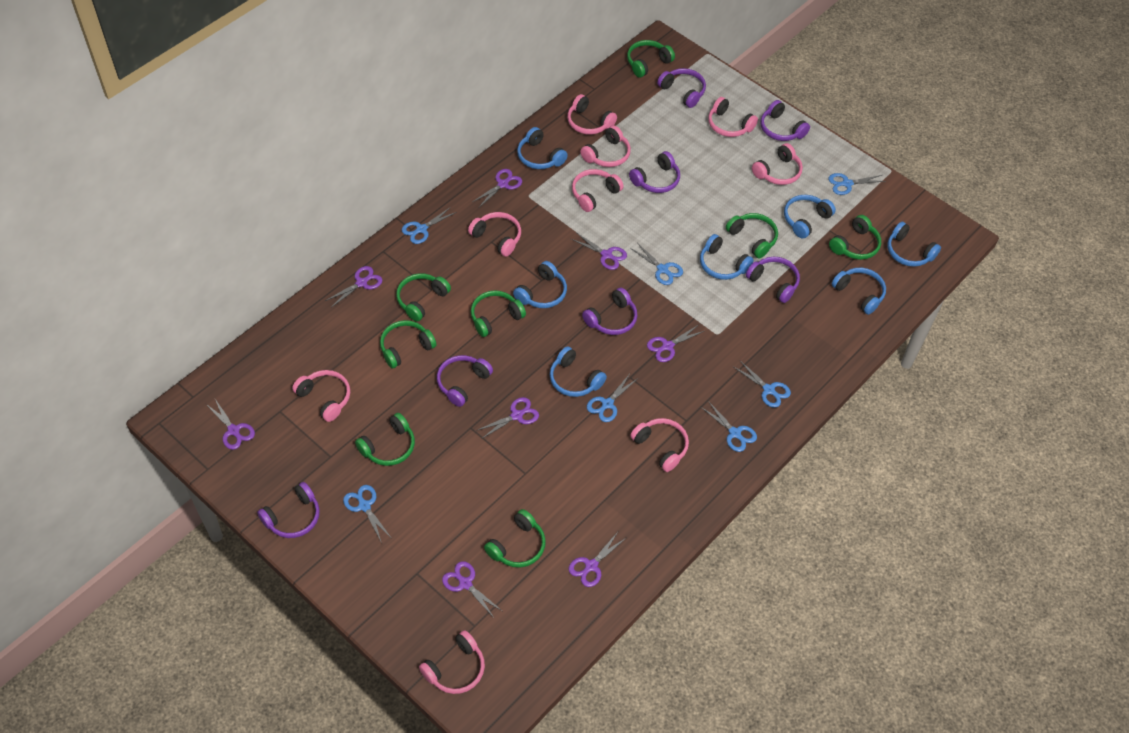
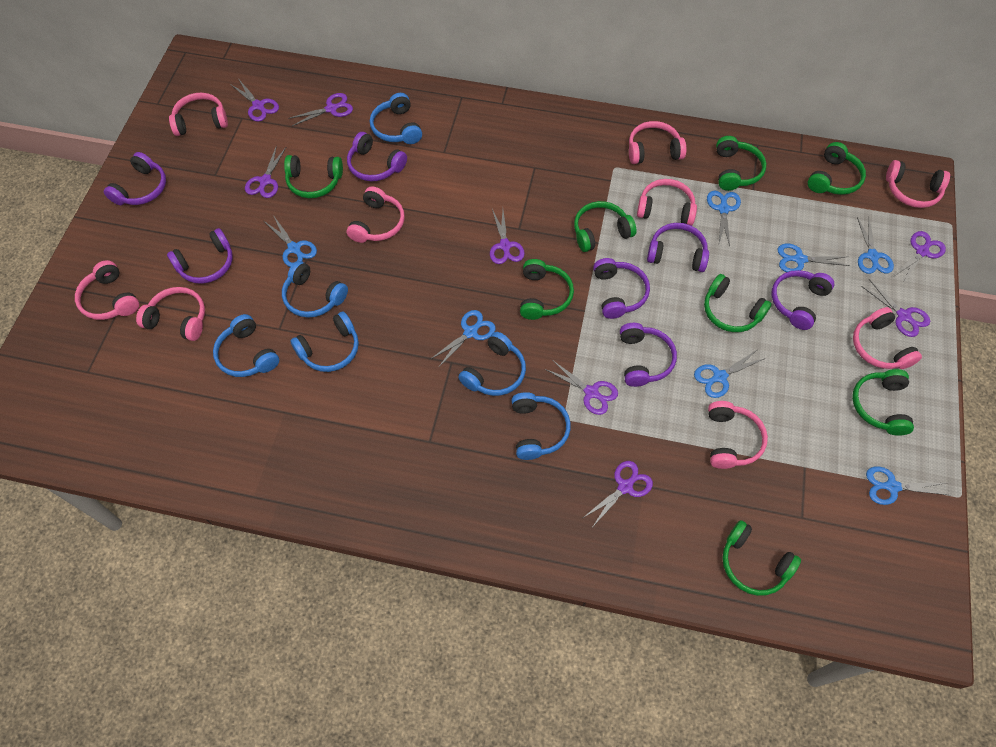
blue headphones: [513,261,567,308] [517,127,568,169] [550,346,607,397] [700,234,754,280] [784,195,836,239] [832,267,886,315] [887,222,941,267] = 7 -> [213,314,279,377] [282,261,348,318] [290,311,359,372] [370,93,422,144] [458,332,526,396] [511,392,571,460] = 6

